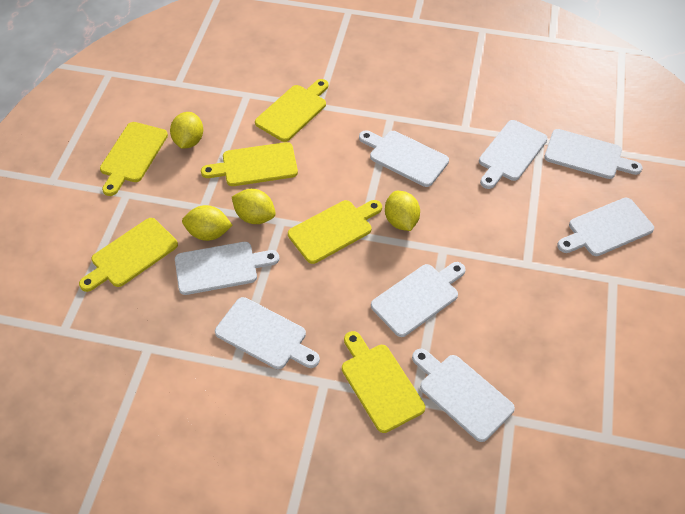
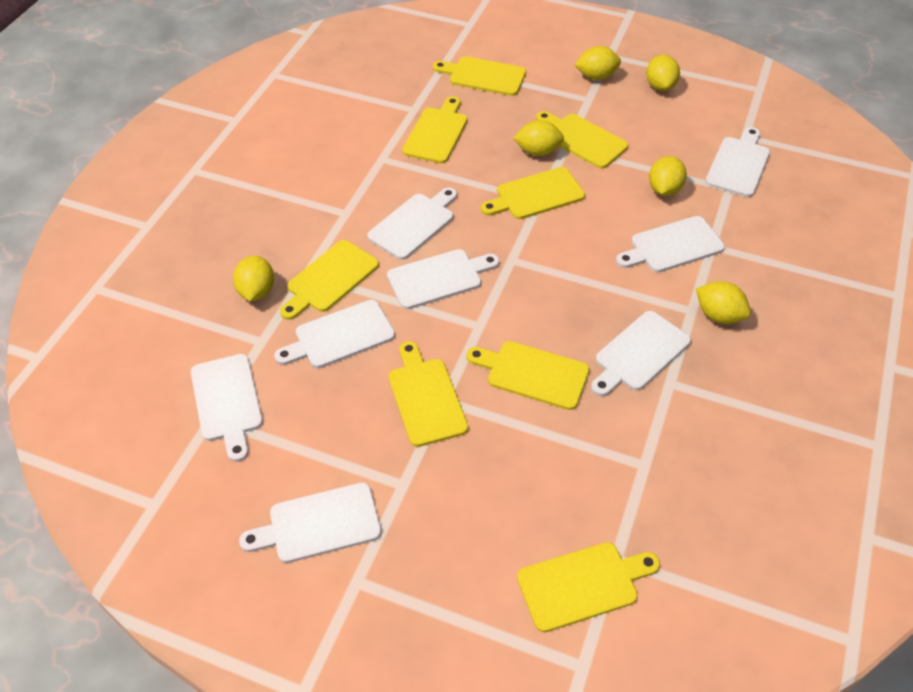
yellow cutting board: [79,218,178,292] [100,122,168,196] [201,142,298,186] [255,79,328,142] [288,200,382,264] [342,331,425,433] = 6 -> [280,240,379,320] [389,341,468,447] [402,96,467,164] [433,56,526,96] [466,341,590,410] [481,167,585,219] [517,542,660,632] [536,111,628,168] = 8
yellow lemon: [170,112,203,149] [182,205,233,241] [232,189,276,224] [385,191,420,231] = 4 -> [233,256,274,301] [513,120,564,156] [574,46,621,80] [646,55,680,91] [649,156,687,196] [696,281,751,324] = 6

